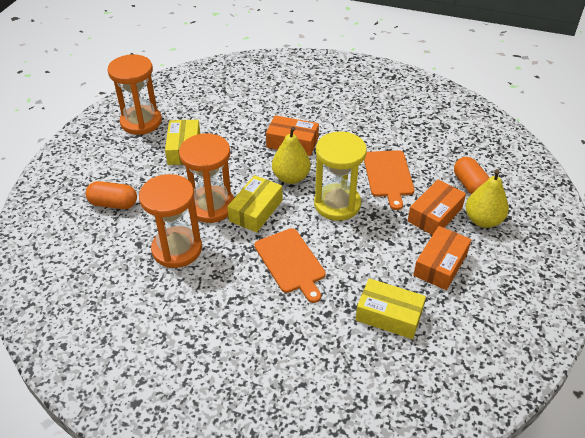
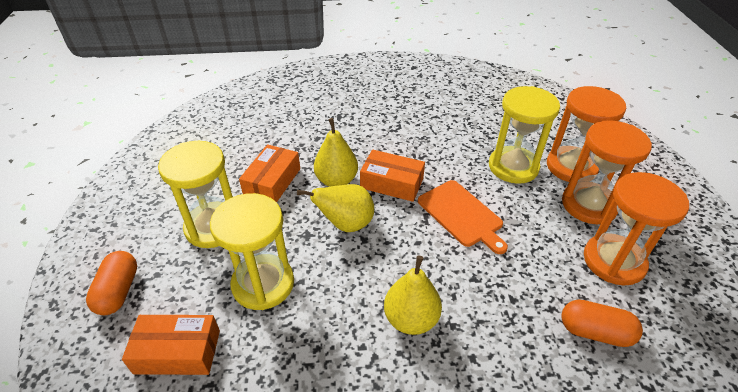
orange cutting board: [254,228,326,303] [364,150,414,210] = 2 -> [418,180,508,254] = 1
yellow box: [165,120,200,165] [227,175,282,232] [355,278,426,339] = 3 -> none = 0
yellow hourglass: [314,132,367,221] = 1 -> [158,141,233,248] [210,193,294,310] [489,86,560,184] = 3
yellow pear: [272,126,311,184] [466,169,509,228] = 2 -> [297,184,374,232] [314,118,358,187] [384,256,442,335] = 3

